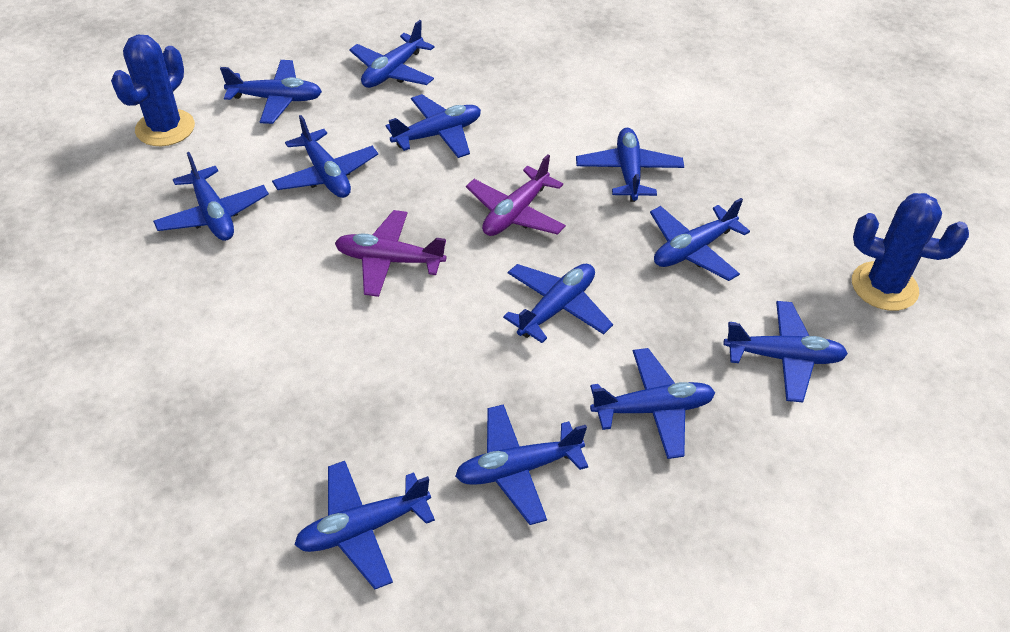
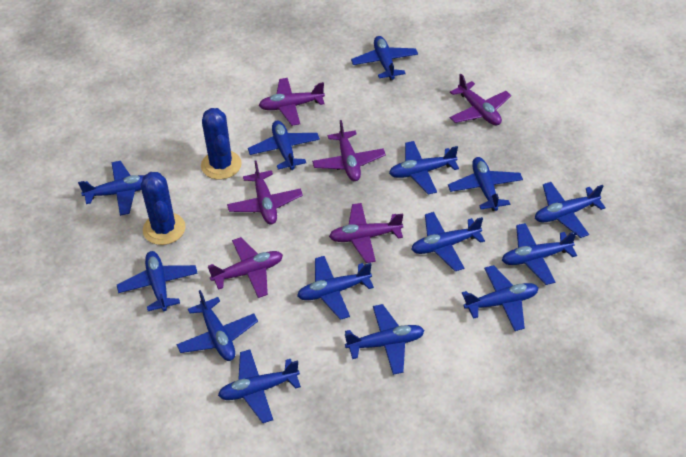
blue plane: [153,152,269,241] [220,60,322,124] [272,115,378,198] [294,461,435,589] [349,20,435,88] [386,94,481,158] [455,404,588,525] [503,264,613,343] [576,128,684,202] [590,348,715,459] [650,198,750,281] [724,301,848,402] = 12 -> [78,161,144,216] [117,251,198,311] [176,290,258,361] [218,350,301,423] [248,120,320,170] [297,256,374,320] [345,304,425,375] [351,36,418,81] [389,141,459,194] [411,212,485,271] [448,157,523,211] [462,265,539,331] [502,223,577,285] [535,182,606,238] = 14
purple plane: [335,210,446,297] [466,154,566,236] = 2 -> [208,237,283,298] [227,161,303,224] [259,78,325,126] [312,120,386,181] [329,203,403,263] [450,74,511,126] = 6

